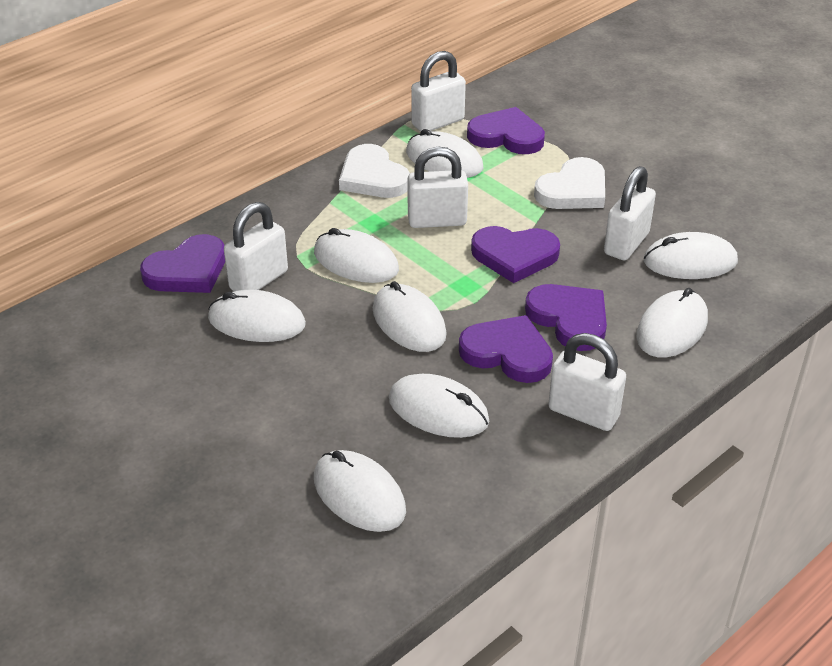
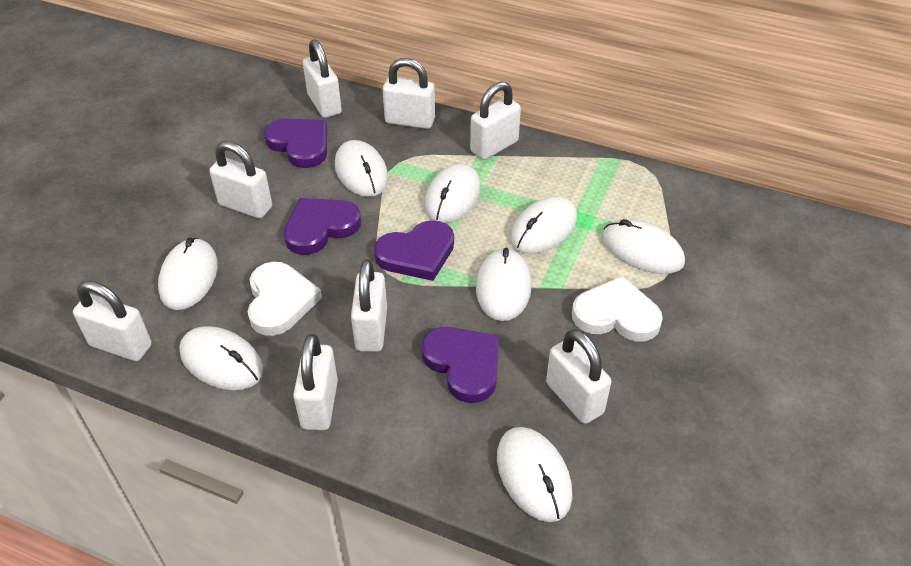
purple heart: [140,234,225,293] [459,315,553,383] [467,107,545,154] [471,226,560,283] [525,284,607,351] = 5 -> [264,119,327,168] [284,198,361,255] [374,220,454,281] [422,327,499,403] = 4
white padlock: [224,202,288,291] [407,147,468,228] [411,51,466,132] [548,333,626,431] [604,166,656,260] = 5 -> [73,281,152,361] [209,141,272,219] [293,334,338,430] [303,39,342,118] [351,259,387,352] [383,58,435,129] [470,82,521,160] [546,329,611,424] = 8

